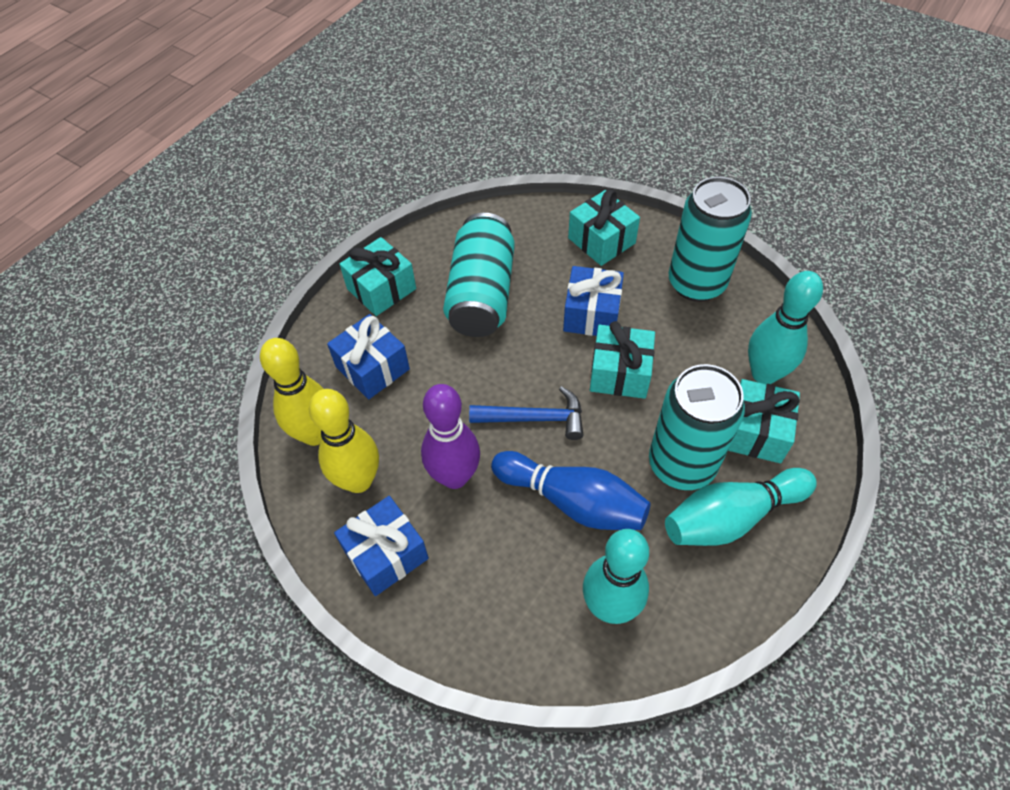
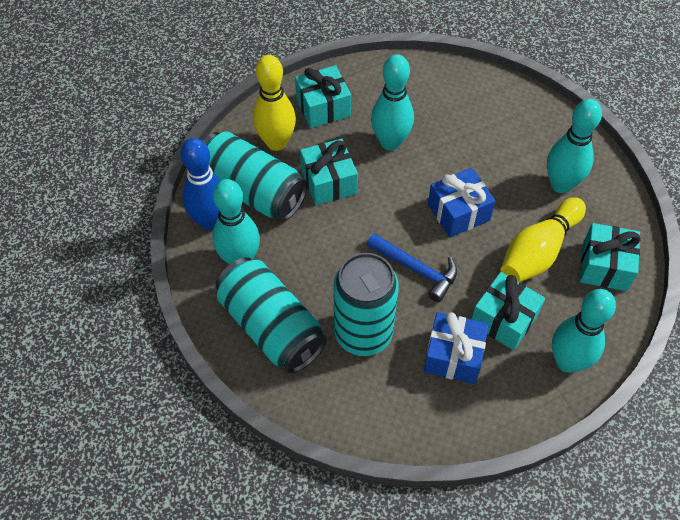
blue gift: [327,314,410,399] [334,496,429,596] [563,266,624,336] = 3 -> [424,312,489,384] [428,168,495,238] = 2
purple bowling pin: [421,384,480,489] = 1 -> none = 0
turquoise bowling pin: [583,529,649,624] [665,468,817,546] [748,271,823,384] = 3 -> [212,179,260,265] [371,54,414,151] [547,99,602,193] [552,289,616,373] = 4

